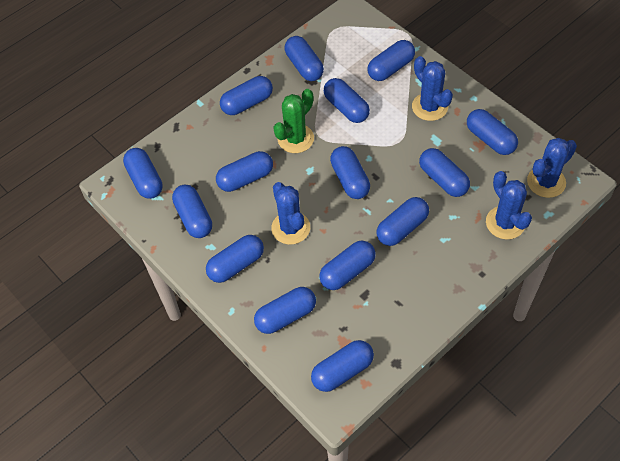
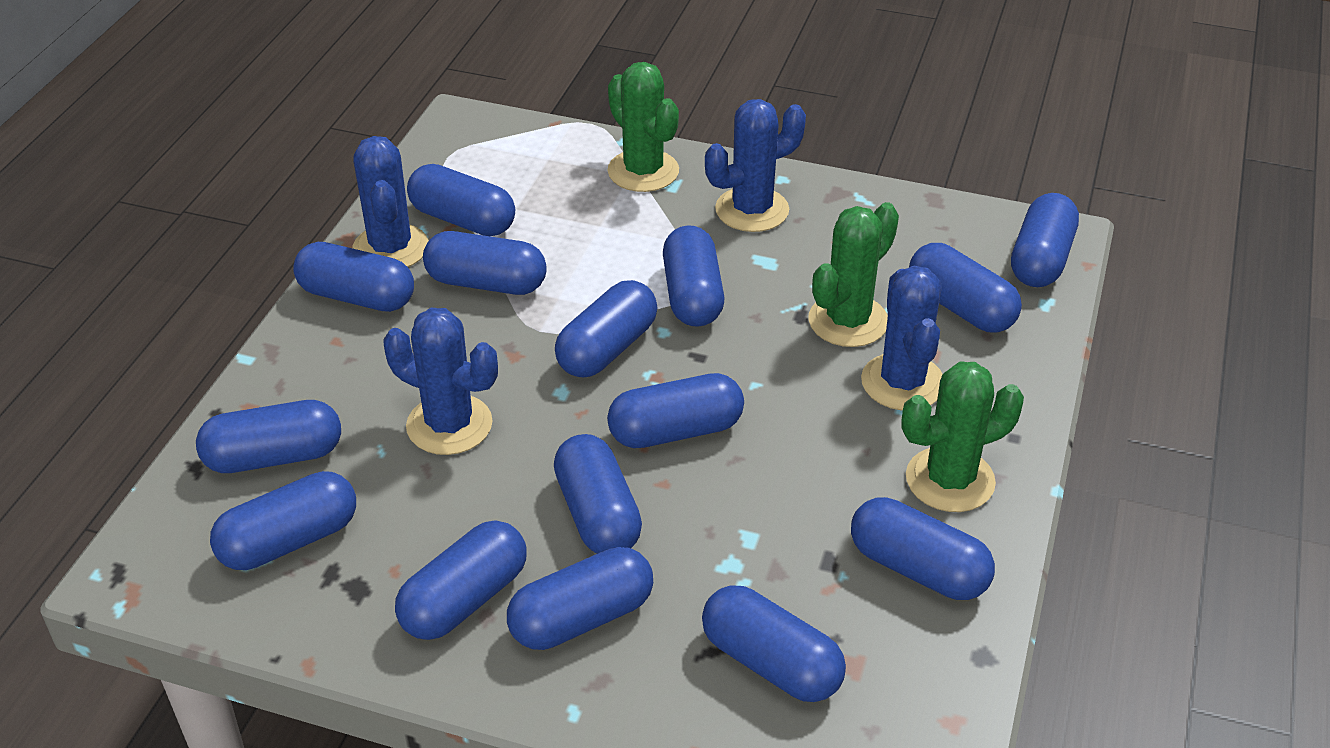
green cactus: [273,89,314,153] = 1 -> [607,62,679,192] [809,202,899,347] [901,362,1024,512] = 3

